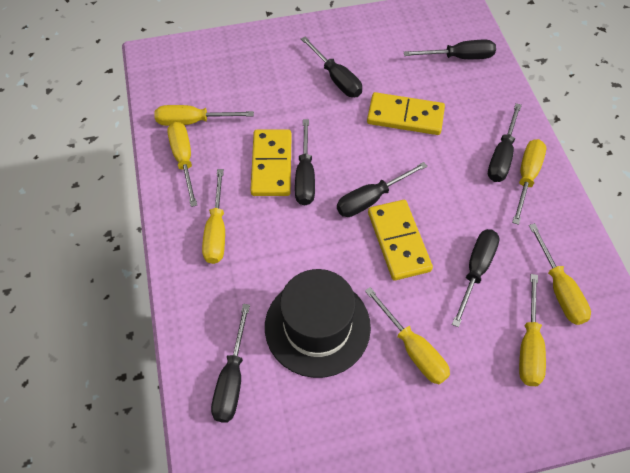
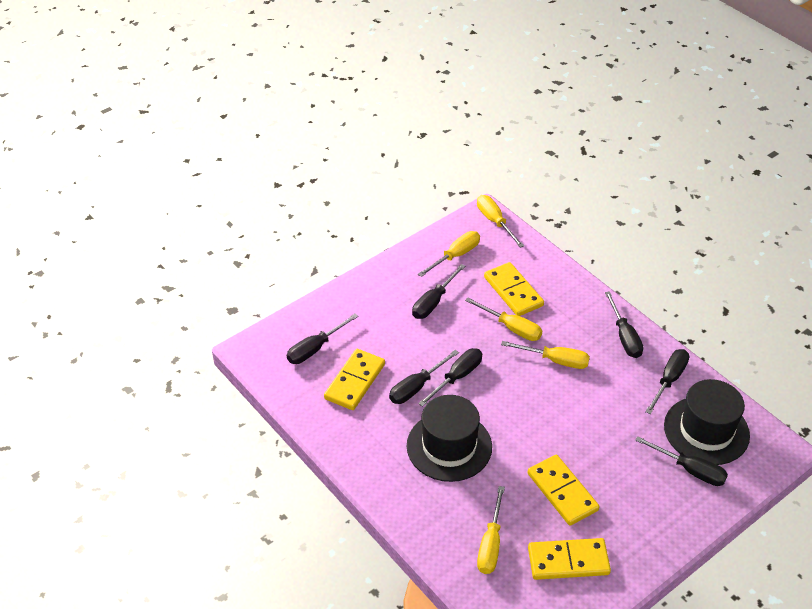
black hat: [265,269,371,378] = 1 -> [407,395,492,482] [664,379,750,465] = 2
yellow domino: [250,129,292,196] [367,92,445,135] [368,200,433,281] = 3 -> [324,349,385,410] [484,262,544,316] [528,455,599,526] [528,538,611,580] = 4
yellow screwdriver: [155,105,254,126] [167,122,197,207] [202,169,225,264] [365,287,450,384] [512,139,546,225] [519,274,546,386] [529,223,591,325] = 7 -> [417,231,480,277] [465,298,542,341] [477,195,524,248] [477,486,505,574] [501,341,590,369] = 5

